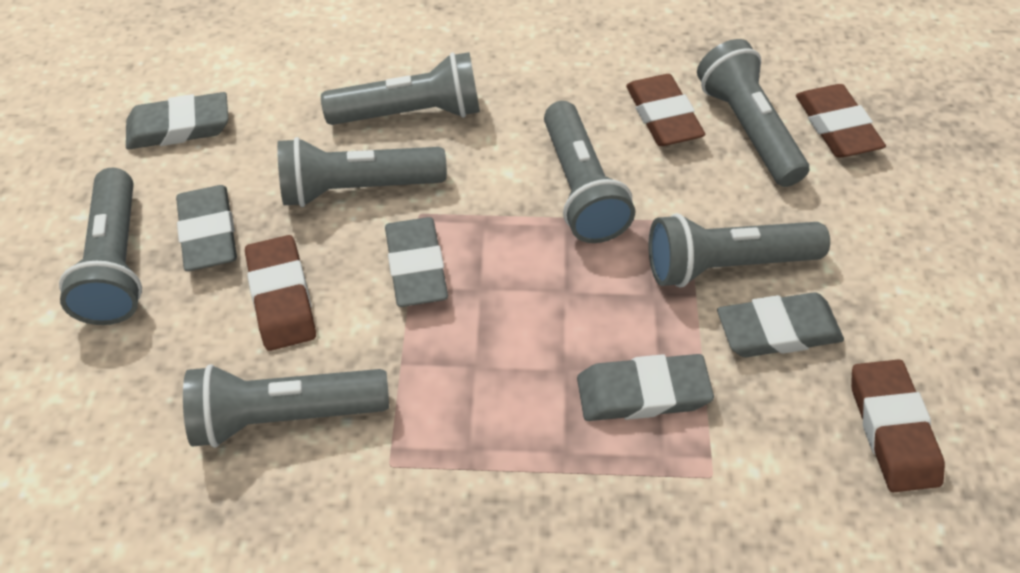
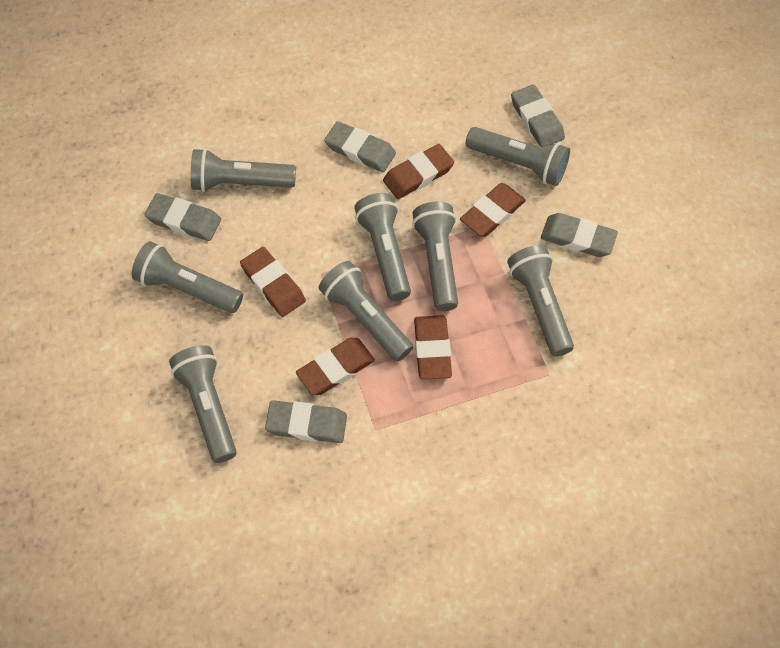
brown eraser: [245,235,316,351] [626,74,705,146] [796,84,886,157] [851,359,945,492] = 4 -> [240,247,306,317] [296,338,375,395] [383,144,454,199] [414,315,452,380] [460,183,526,237] = 5
grey flashlight: [59,168,142,325] [183,364,389,448] [277,137,447,207] [321,52,480,125] [544,101,635,243] [649,213,830,287] [697,39,809,187] = 7 -> [131,241,243,313] [169,345,237,463] [191,148,296,192] [319,261,413,361] [354,193,411,301] [412,201,458,311] [466,127,570,186] [507,245,574,357] = 8

